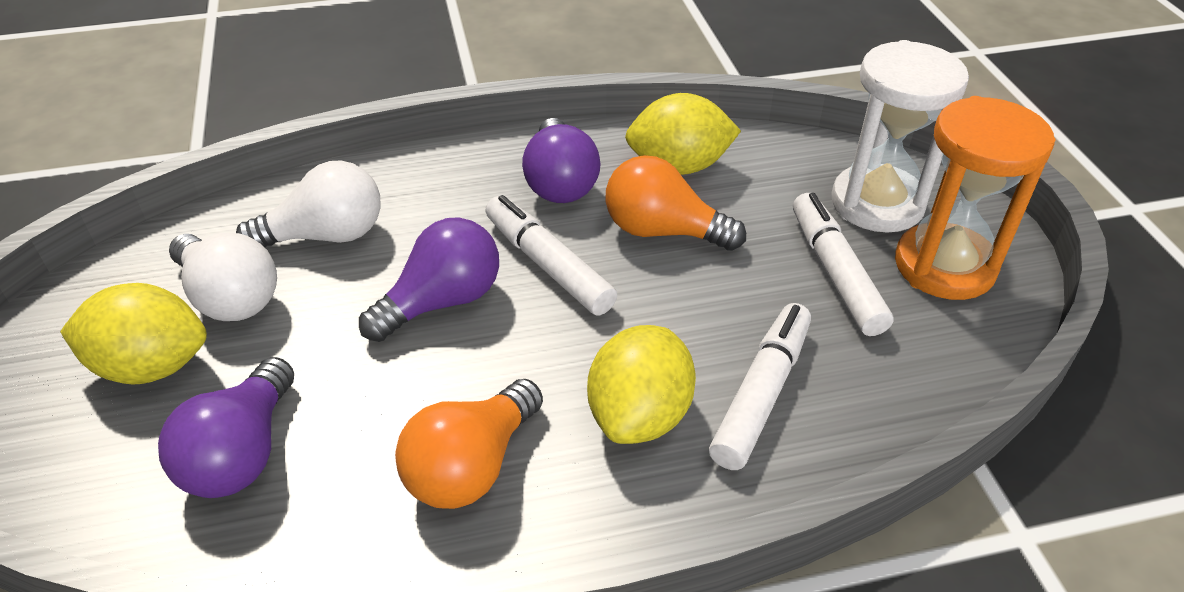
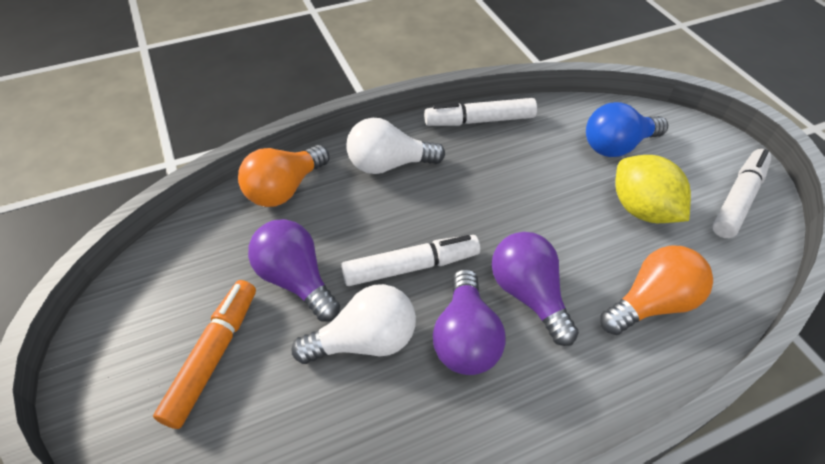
blue light bulb: none = 0 -> [586,102,668,157] = 1
orange hourglass: [895,96,1056,300] = 1 -> none = 0
orange marker: none = 0 -> [153,280,256,429] = 1
white hourglass: [831,40,969,233] = 1 -> none = 0
yellow lemon: [60,283,207,385] [587,325,696,444] [625,93,741,175] = 3 -> [615,155,691,223] = 1

